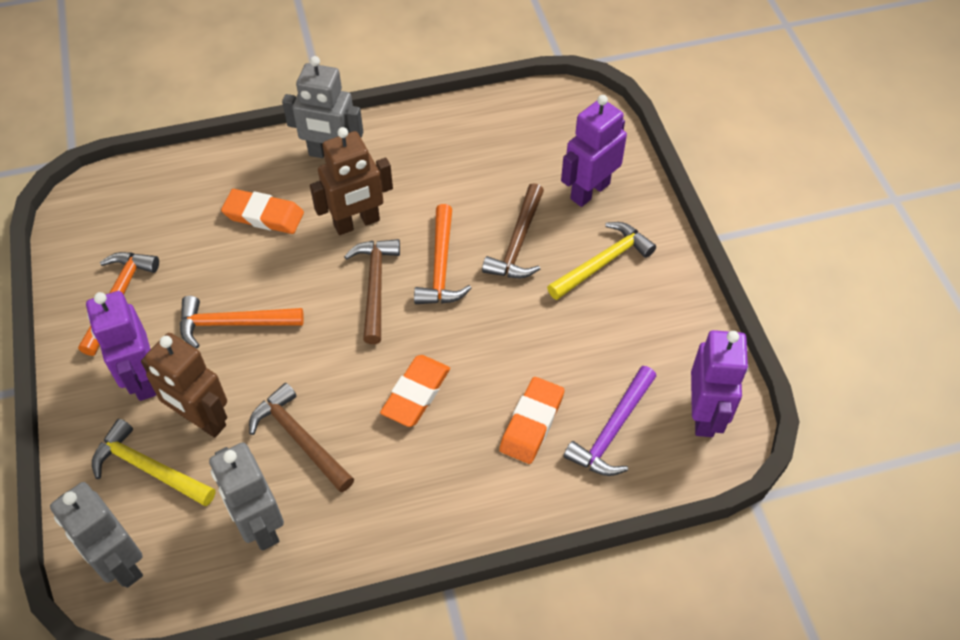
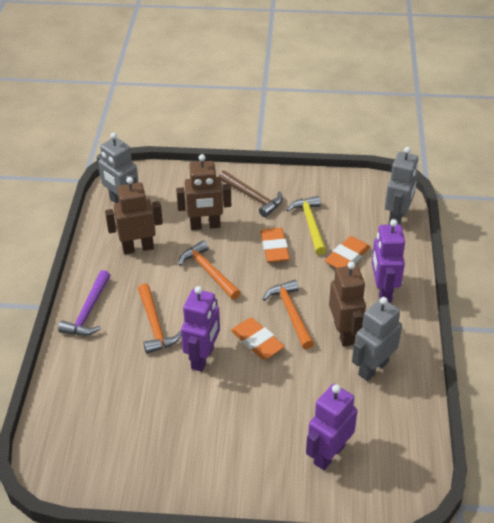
brown hammer: [249,383,354,492] [344,239,400,344] [482,183,544,278] = 3 -> [219,171,283,217] = 1
brown robot: [141,333,227,438] [310,127,393,235] = 2 -> [105,177,163,254] [176,154,231,230] [329,262,366,347] = 3
yellow hammer: [92,419,216,506] [547,222,656,300] = 2 -> [287,196,327,255] = 1

